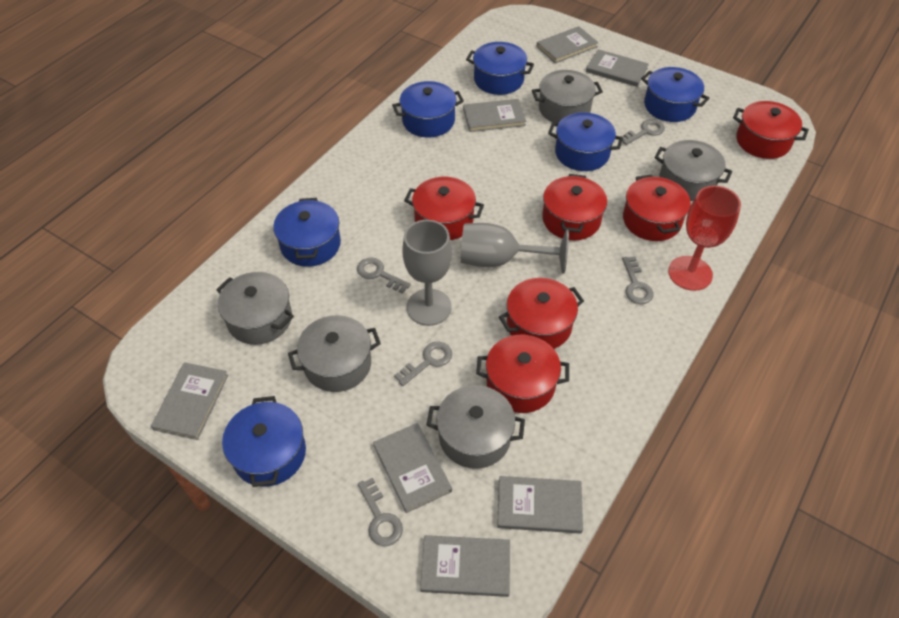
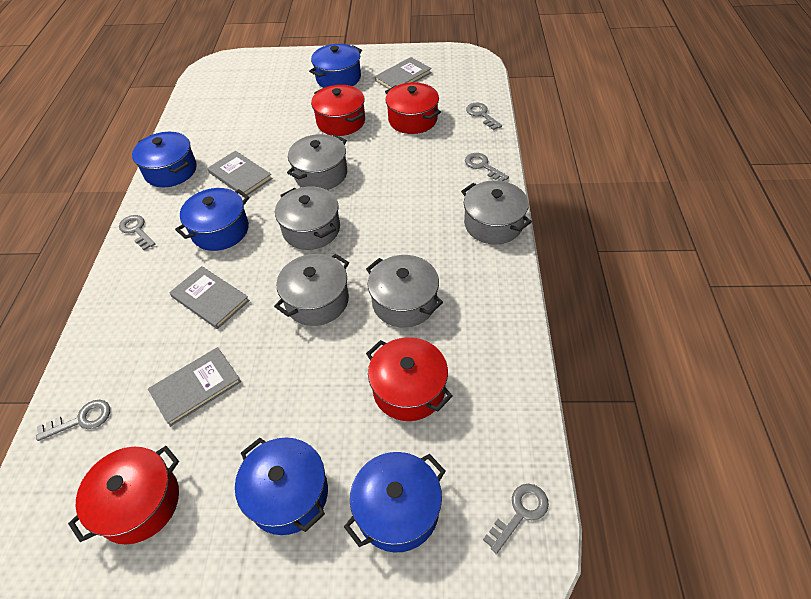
blue pot: [222,396,306,487] [273,198,341,267] [392,81,464,138] [466,42,534,95] [548,112,623,171] [641,67,710,122] = 6 -> [132,132,197,187] [175,188,250,251] [235,438,328,535] [309,44,362,88] [344,452,446,552] = 5
grey book: [151,362,228,440] [373,423,452,513] [420,535,510,597] [463,99,526,132] [497,476,583,534] [536,26,598,63] [586,49,649,87] = 7 -> [148,347,241,427] [169,266,250,329] [207,151,273,197] [375,57,432,89] = 4
grey goblet: [403,220,452,326] [461,223,569,274] = 2 -> none = 0
red goblet: [668,185,741,291] = 1 -> none = 0
red pot: [404,177,484,240] [476,335,569,413] [499,278,584,349] [542,174,607,240] [623,174,691,241] [733,101,809,159] = 6 -> [68,446,179,545] [311,85,365,136] [366,337,453,421] [385,82,441,134] = 4

